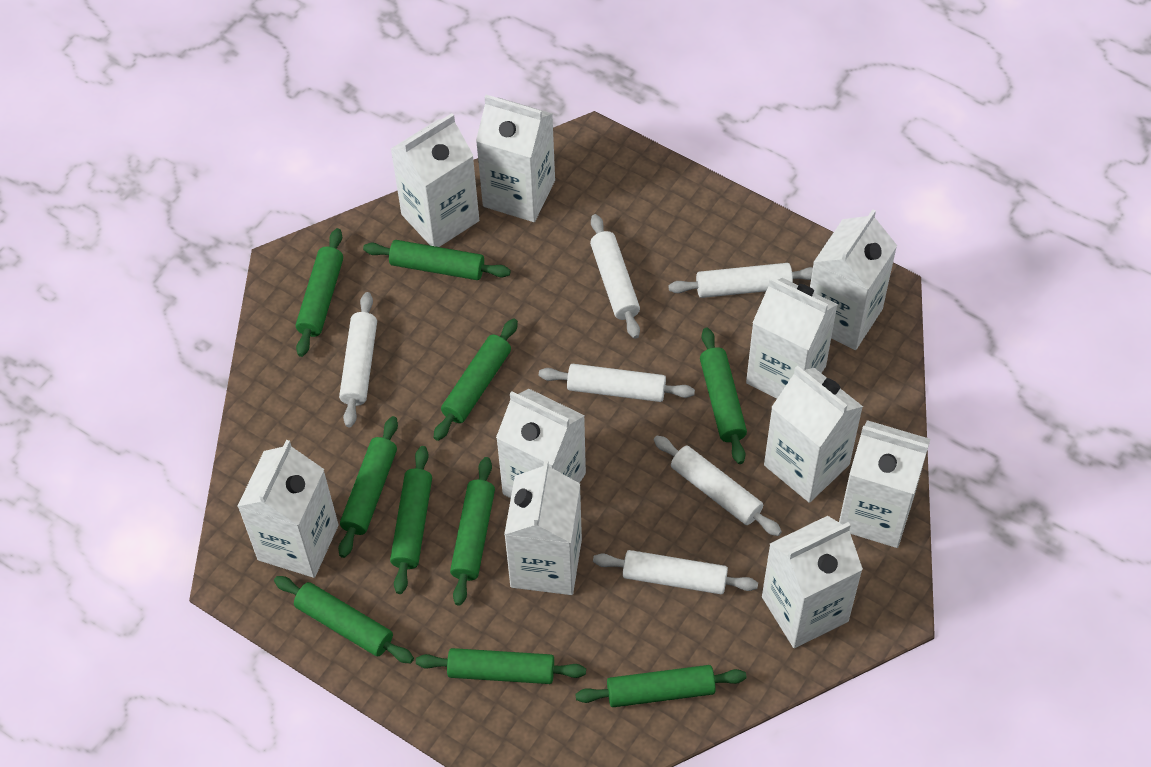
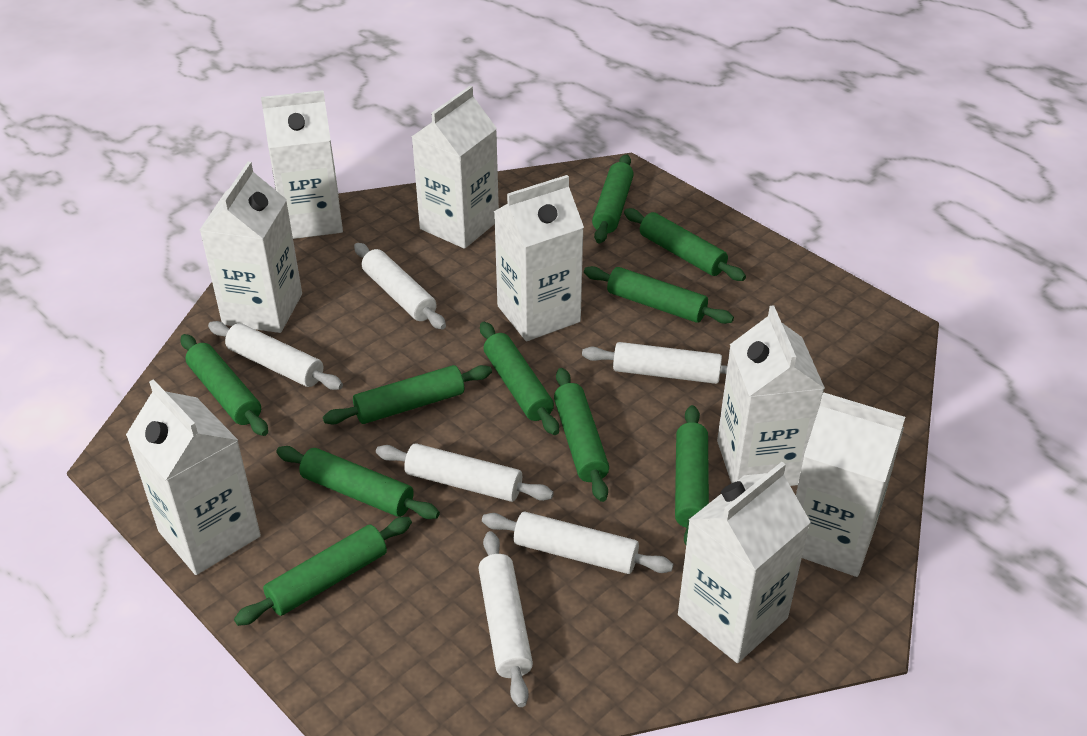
white carton: [237,440,339,578] [391,113,479,247] [476,95,555,222] [496,389,586,498] [504,460,582,595] [746,277,838,399] [762,516,863,648] [764,365,863,503] [810,209,897,350] [839,420,930,548] = 10 -> [126,379,261,575] [200,162,302,333] [261,90,343,239] [412,86,499,249] [494,175,584,341] [678,462,811,663] [717,305,825,486] [796,392,905,577] = 8

